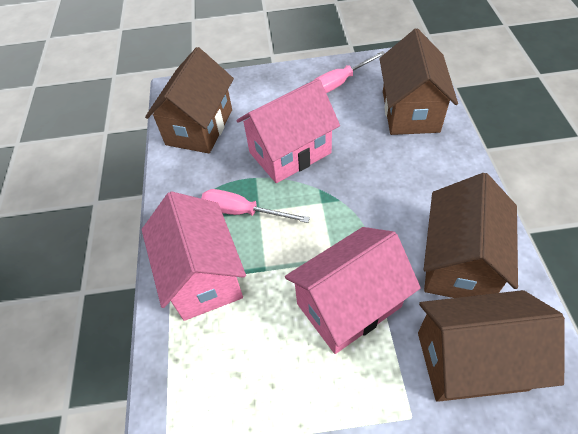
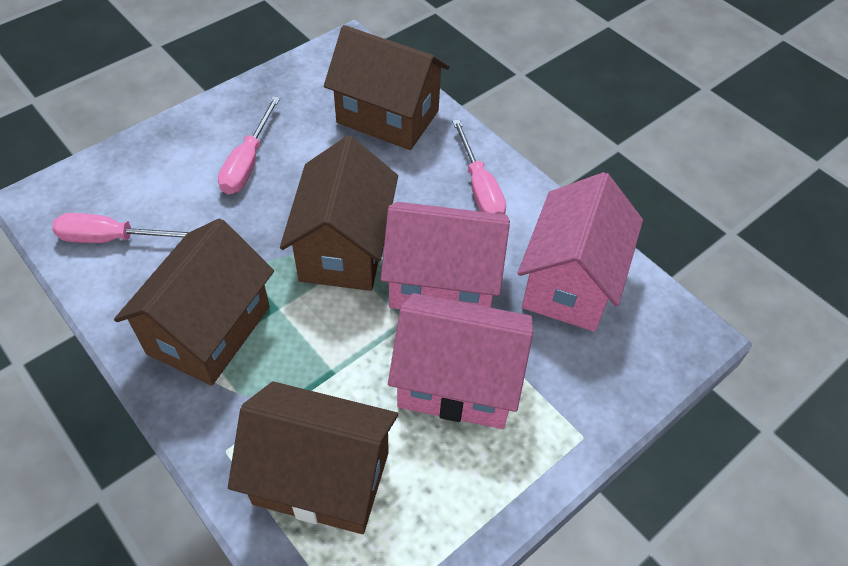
pink screwdriver: [201,189,310,223] [314,51,385,93] = 2 -> [52,213,189,243] [218,96,280,194] [452,119,506,214] = 3

